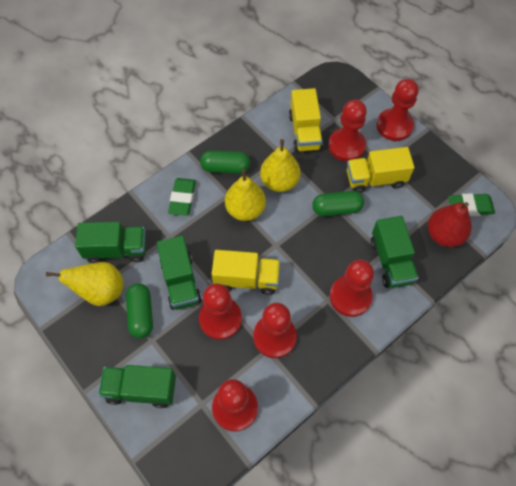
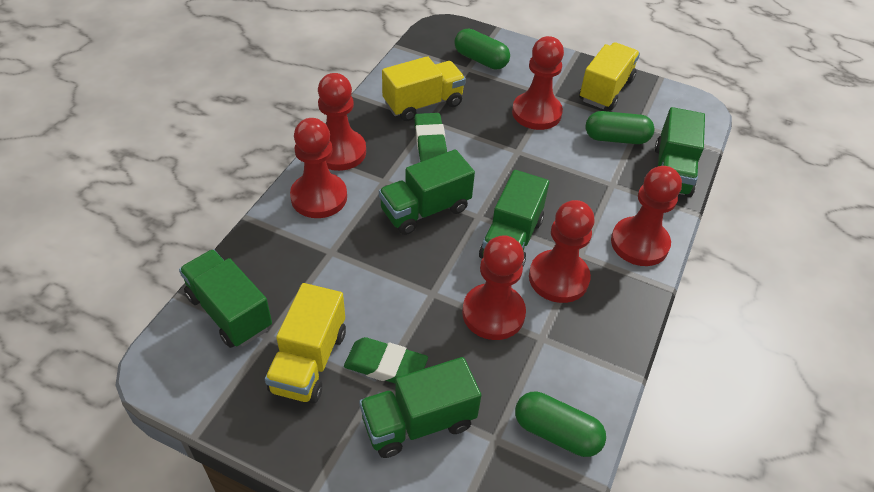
green truck: [75,222,147,263] [98,365,176,408] [157,236,202,310] [371,216,418,288] = 4 -> [179,249,272,348] [359,357,481,458] [379,149,475,235] [479,170,549,266] [655,107,705,197] = 5
red pear: [428,202,472,247] = 1 -> none = 0
yellow pear: [46,262,124,306] [225,169,266,221] [260,139,301,192] = 3 -> none = 0

